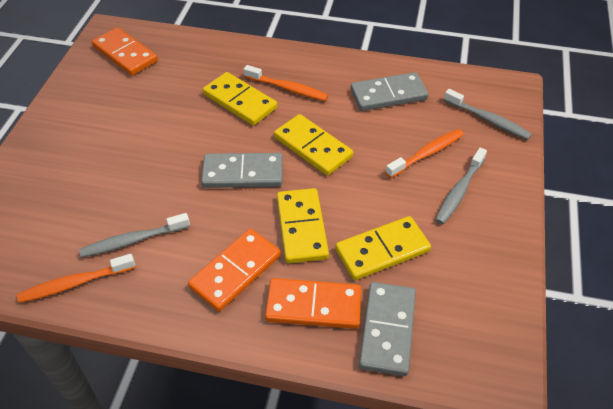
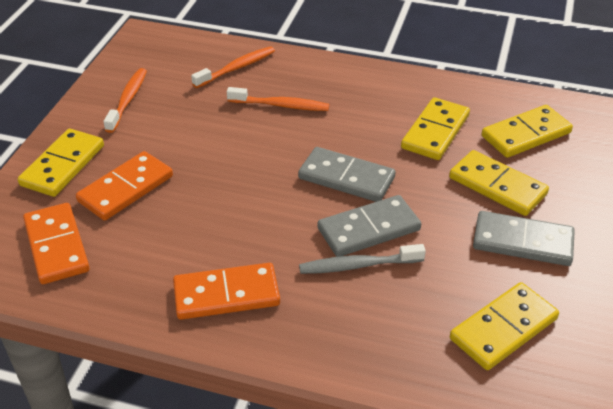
grey toothbrush: [79,213,190,258] [435,148,487,224] [444,89,532,140] = 3 -> [299,244,426,274] = 1
yellow domino: [203,72,277,126] [274,114,353,176] [277,188,329,263] [335,216,431,280] = 4 -> [18,129,104,197] [401,97,470,160] [449,150,549,216] [450,282,559,370] [482,105,573,158] = 5

